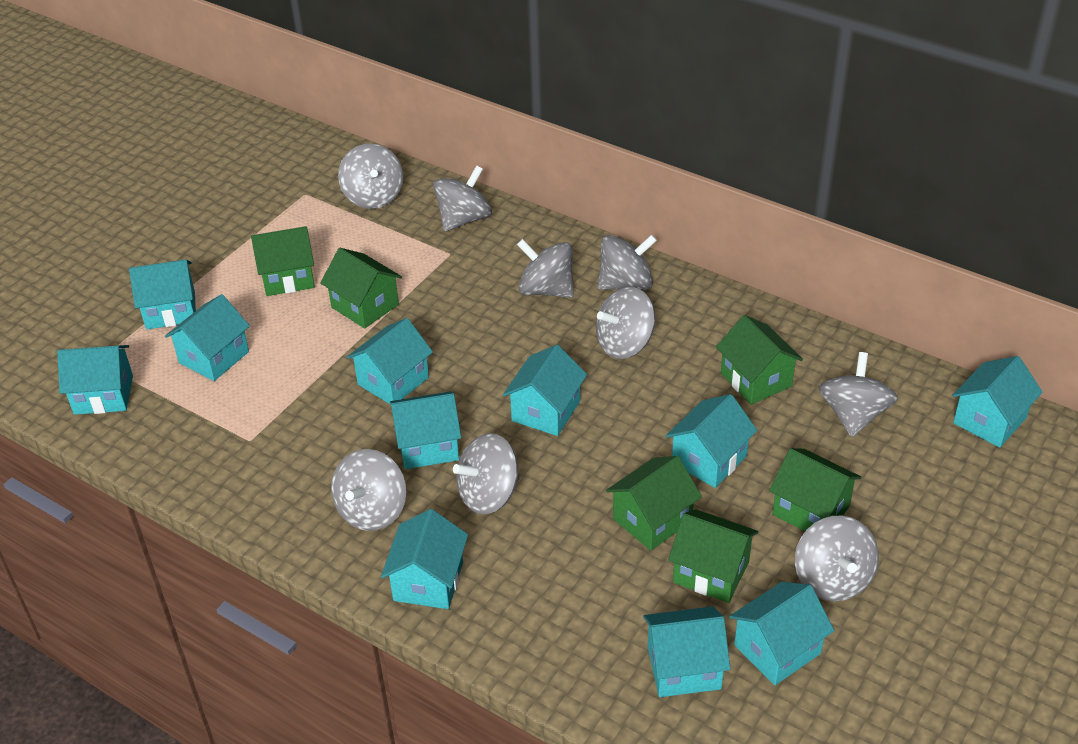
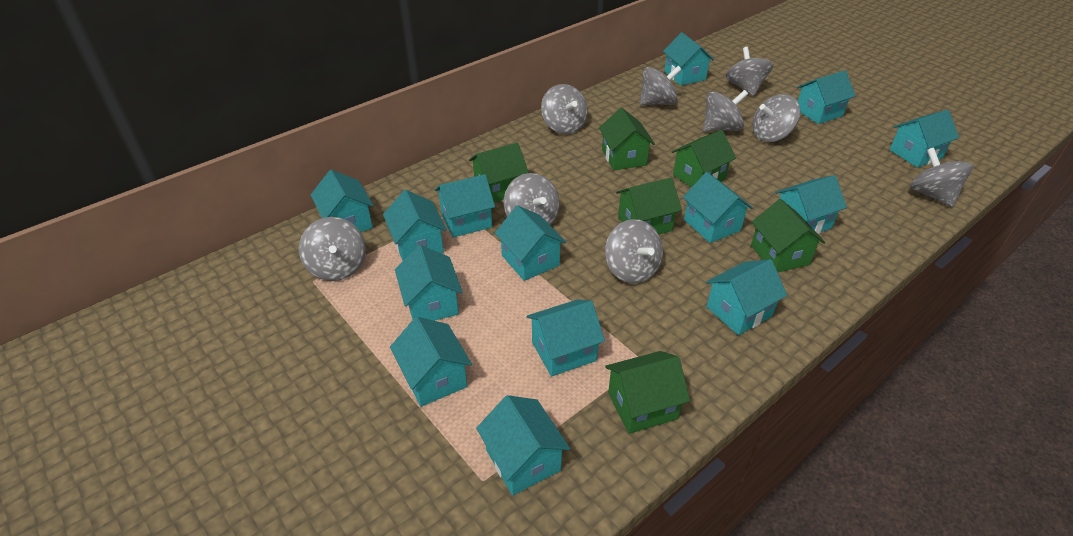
turquoise house: [57,345,133,415] [129,260,196,329] [165,294,250,381] [347,318,433,405] [381,509,468,609] [390,392,461,469] [503,345,587,436] [643,606,731,697] [666,394,757,488] [729,582,834,685] [952,356,1043,448] = 11 -> [311,170,374,232] [383,190,447,261] [390,317,472,407] [395,245,462,321] [435,174,495,237] [476,395,570,495] [495,205,566,281] [527,299,605,377] [663,32,714,86] [683,172,753,243] [706,259,787,335] [775,175,847,234] [797,70,855,124] [889,110,959,168] = 14

